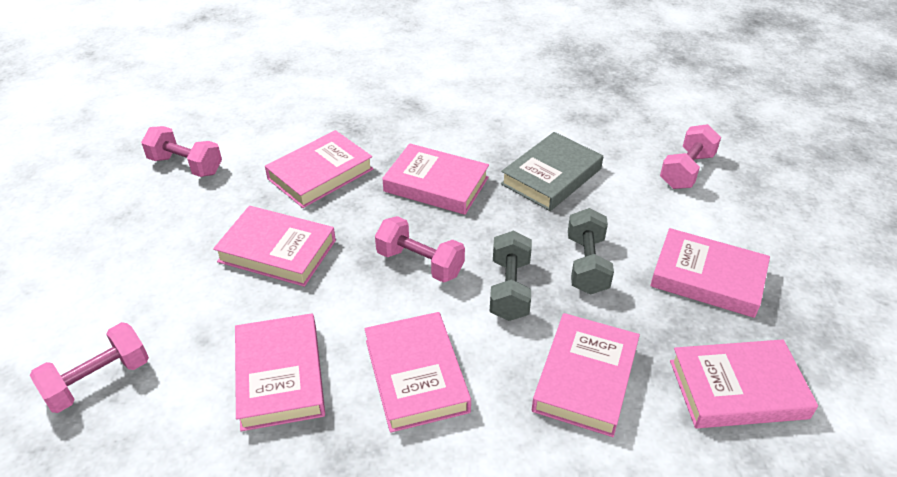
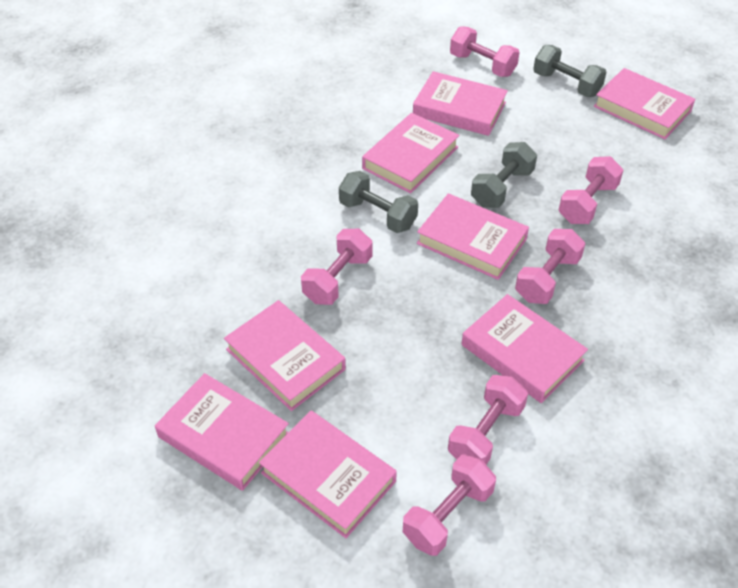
grey book: [501,132,603,211] = 1 -> none = 0
grey dumbbell: [490,231,532,321] [568,208,614,295] = 2 -> [339,171,418,233] [471,142,537,208] [533,45,607,97] = 3
pink dumbbell: [30,322,149,413] [141,126,222,177] [375,216,465,283] [660,124,721,189] = 4 -> [301,229,373,305] [403,454,496,556] [448,375,528,465] [450,26,520,77] [515,229,586,304] [559,156,624,224] = 6

